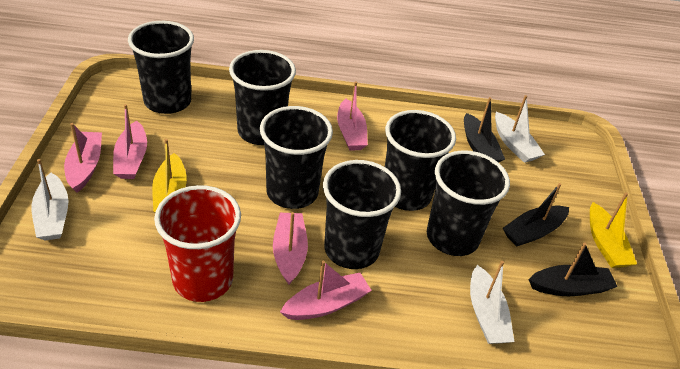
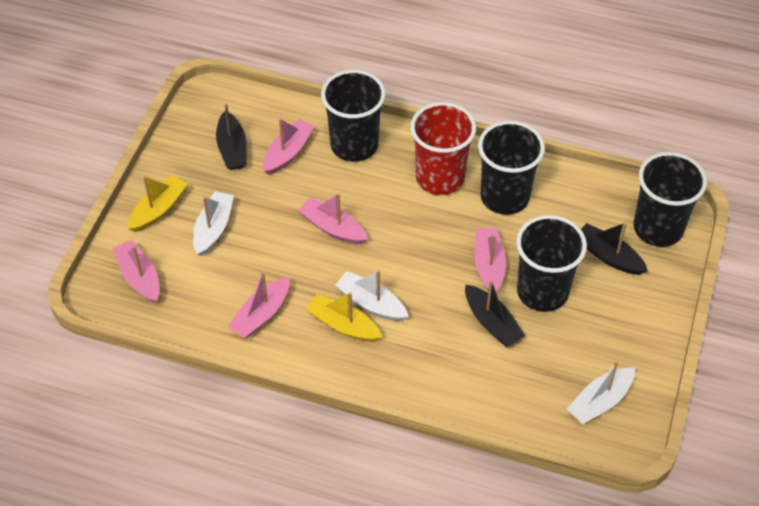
black cup: [128,21,194,114] [229,50,296,145] [260,106,333,209] [323,160,401,269] [385,110,456,211] [427,150,510,256] = 6 -> [321,70,386,162] [478,121,545,215] [516,215,587,312] [634,152,707,247] = 4

